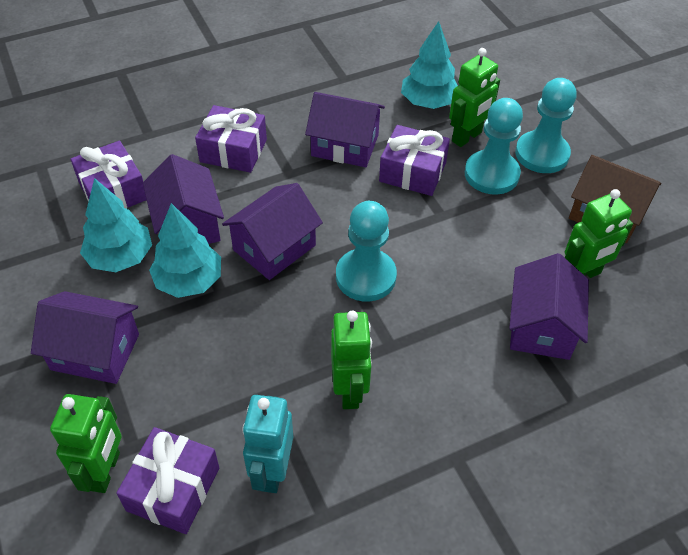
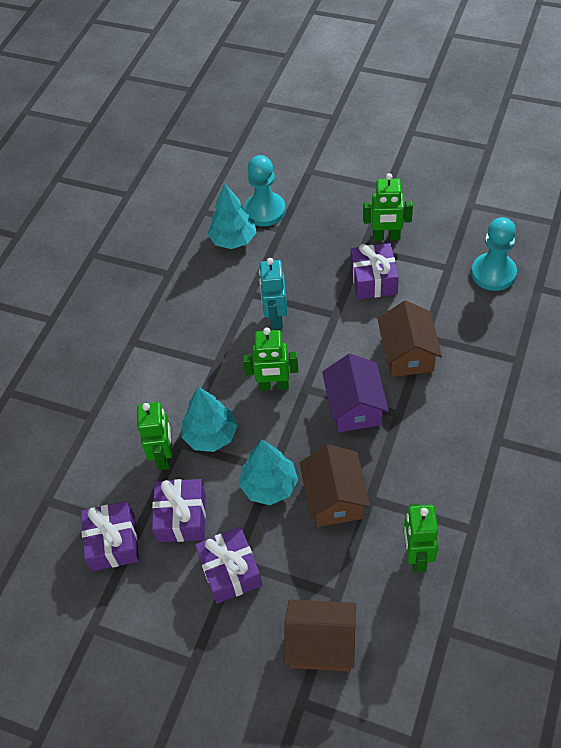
brown house: [569,155,661,243] = 1 -> [284,599,356,671] [300,444,370,527] [378,300,442,377] = 3
purple house: [31,291,139,384] [143,154,224,244] [222,183,323,280] [305,92,385,167] [509,253,589,360] = 5 -> [322,353,389,432] = 1
turquoise pawn: [336,201,397,302] [465,98,523,195] [515,78,577,173] = 3 -> [244,155,286,226] [471,217,517,291] = 2

